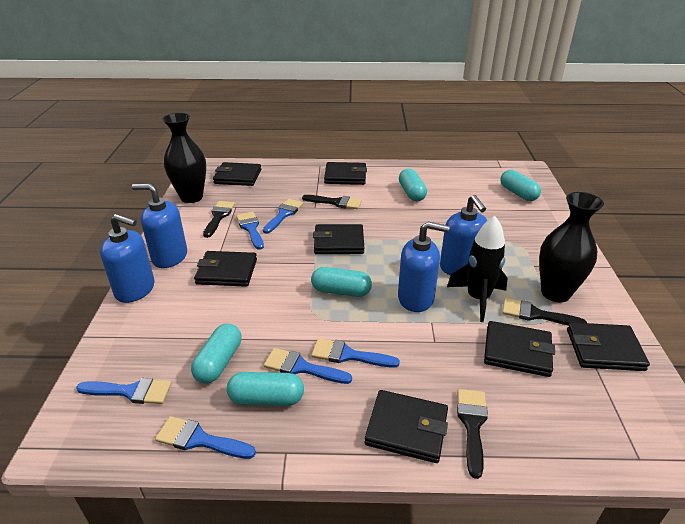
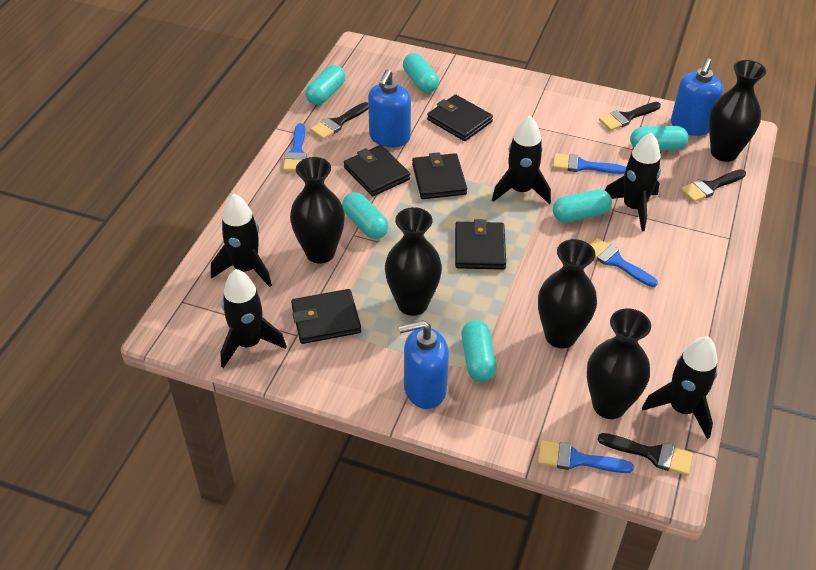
black rocket: [447,216,508,322] = 1 -> [211,193,272,287] [220,269,287,368] [492,116,551,204] [605,132,661,231] [642,336,718,439] = 5
black vase: [162,113,206,203] [539,192,604,302] = 2 -> [290,157,345,264] [385,207,442,316] [538,239,597,348] [587,308,651,419] [709,60,766,162] = 5
black wallet: [194,251,257,287] [213,162,261,186] [313,224,364,254] [324,162,367,185] [365,390,448,463] [484,321,555,377] [567,322,650,371] = 7 -> [291,289,361,344] [344,145,410,196] [412,152,467,199] [427,94,493,141] [455,219,506,270] = 5
blue brush: [76,378,172,404] [155,416,256,459] [236,212,264,250] [263,199,303,234] [264,348,352,384] [311,338,400,368] = 6 -> [283,123,307,171] [538,440,634,473] [553,153,626,174] [590,238,658,287] = 4
blue soap dispenser: [100,214,155,303] [132,184,187,268] [398,222,450,312] [440,195,487,275] = 4 -> [368,70,411,147] [399,320,449,409] [671,58,723,136] = 3
turquoise capsule: [191,324,241,383] [227,372,304,406] [311,267,372,297] [399,169,427,201] [500,170,541,201] = 5 -> [305,65,345,105] [342,192,389,239] [403,53,439,93] [461,320,496,382] [553,190,612,222] [630,126,689,150] = 6

